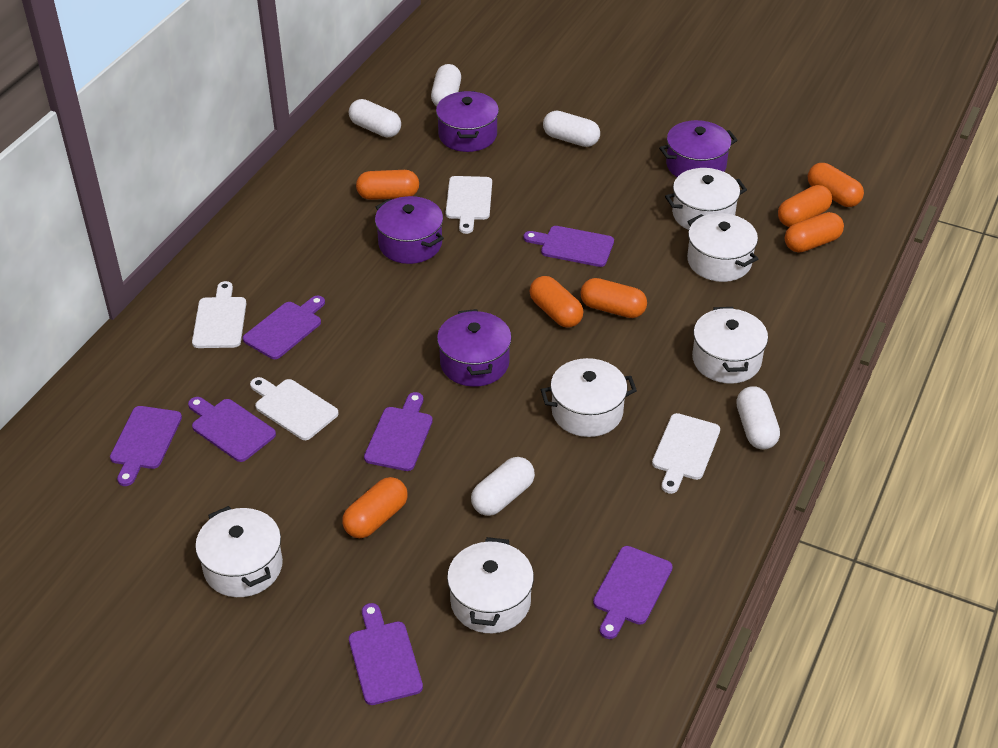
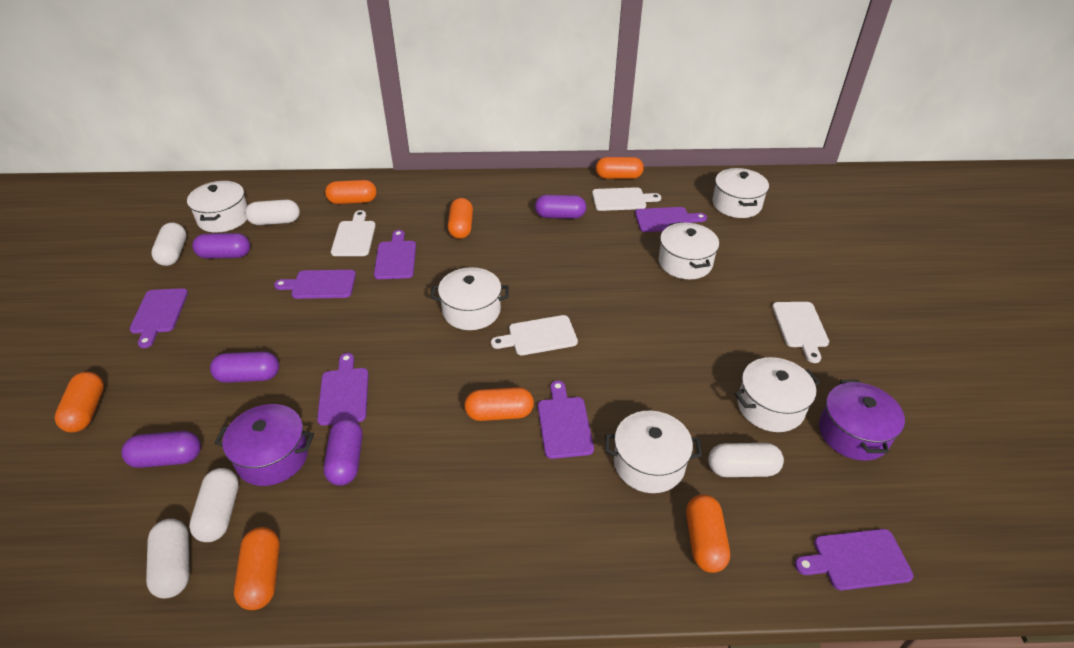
purple capsule: none = 0 -> [121,431,201,468] [192,233,250,259] [210,351,279,383] [324,418,362,486] [535,195,586,219] = 5
purple pot: [375,196,444,264] [436,91,499,152] [437,309,512,387] [659,120,738,177] = 4 -> [215,404,314,486] [819,380,905,461] = 2

